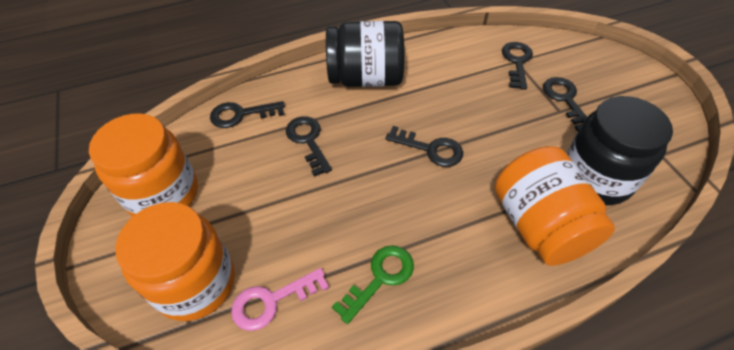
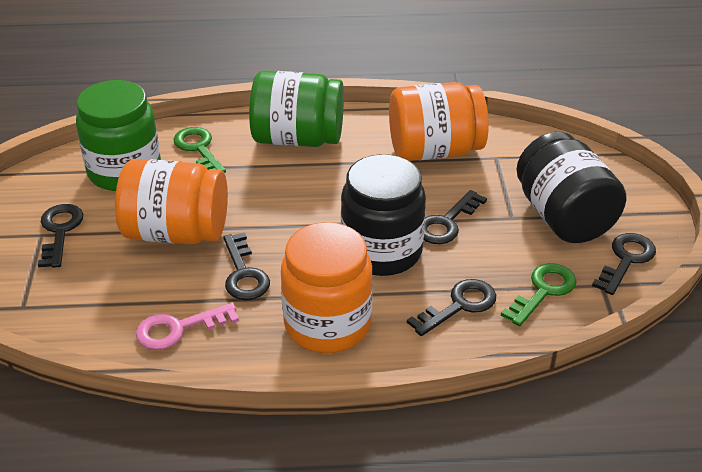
green jar: none = 0 -> [76,80,161,191] [249,70,344,147] = 2
green key: [332,245,414,324] = 1 -> [173,127,226,173] [501,263,577,326] = 2

